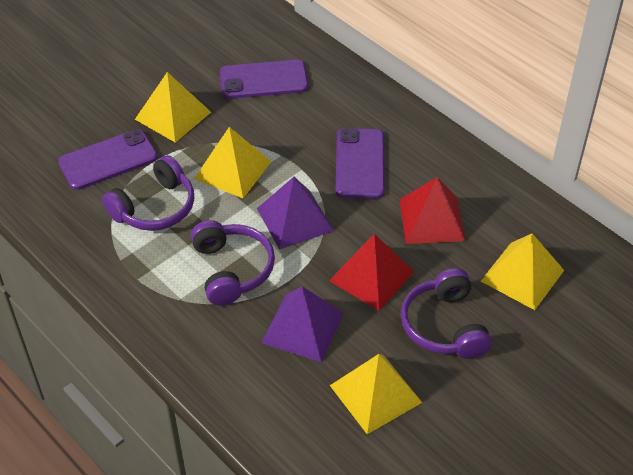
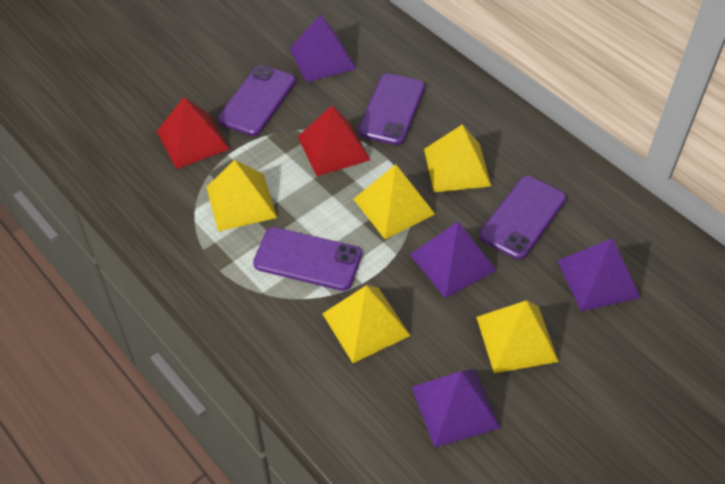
purple headphones: [102,155,194,231] [191,220,275,306] [401,268,492,359] = 3 -> none = 0
purple phone: [58,129,158,190] [220,60,308,99] [336,128,385,199] = 3 -> [218,65,296,136] [253,227,362,291] [358,73,425,145] [479,176,566,260] = 4
purple pyramid: [257,177,334,250] [262,286,344,362] = 2 -> [289,14,356,82] [410,222,497,298] [411,369,501,448] [557,238,641,311] = 4
yellow pyramid: [135,72,211,143] [194,127,271,198] [330,354,422,434] [481,233,564,310] = 4 -> [206,160,277,232] [322,285,411,363] [353,165,435,239] [424,124,492,192] [476,300,559,373] = 5

